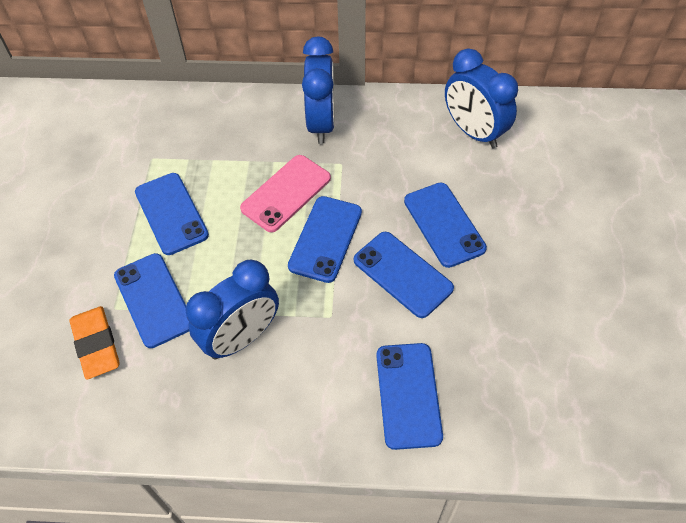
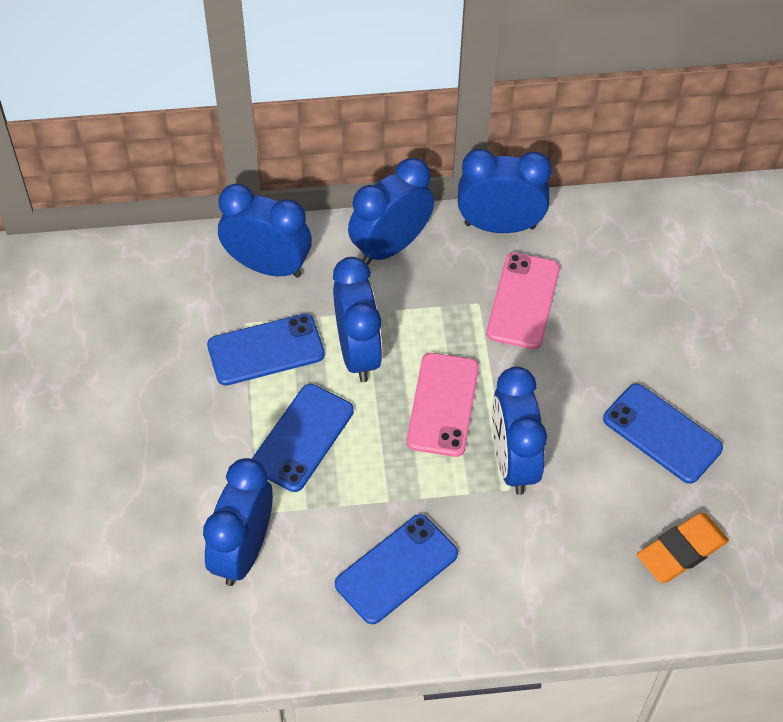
blue clock: [186,260,279,359] [302,36,335,144] [445,48,518,148] = 3 -> [203,458,273,586] [218,184,312,278] [333,257,382,382] [348,158,434,265] [458,149,552,233] [492,366,547,495] = 6
blue phone: [114,253,189,348] [135,173,209,255] [288,196,362,283] [354,232,454,318] [376,343,443,450] [404,183,487,268] = 6 -> [207,314,325,386] [252,384,354,492] [335,514,458,624] [603,384,723,484] = 4
pink phone: [240,155,331,232] = 1 -> [407,353,479,457] [486,252,560,349] = 2

